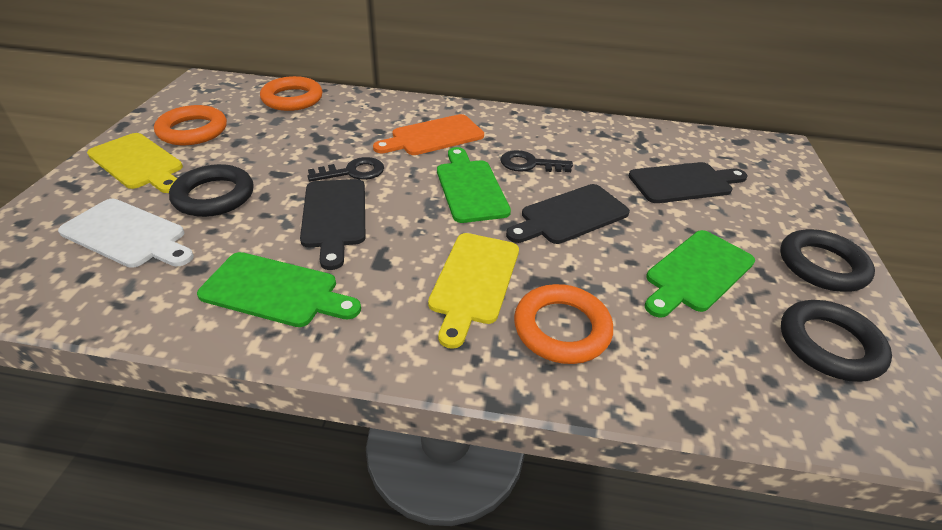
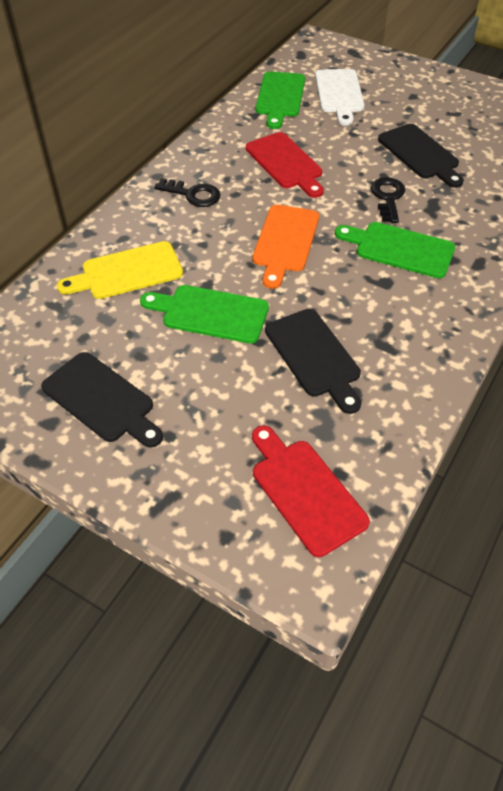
black ring: [169,164,254,217] [780,229,875,292] [781,300,892,382] = 3 -> none = 0
orange ring: [154,105,227,145] [260,76,322,111] [514,284,613,364] = 3 -> none = 0
red cutting board: none = 0 -> [246,132,324,198] [252,426,370,557] = 2
yellow cutting board: [87,133,183,193] [428,233,519,349] = 2 -> [57,241,183,299] = 1

